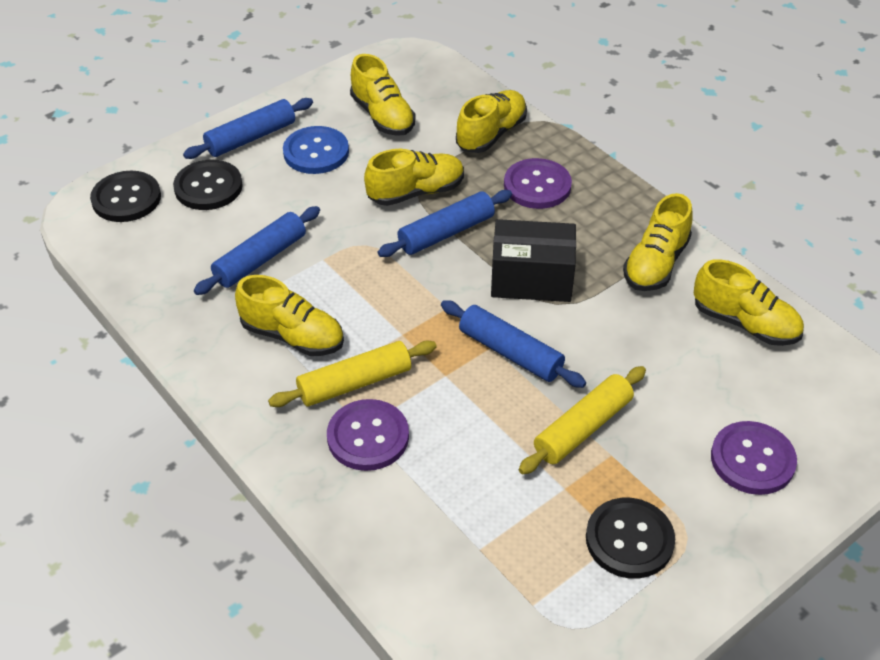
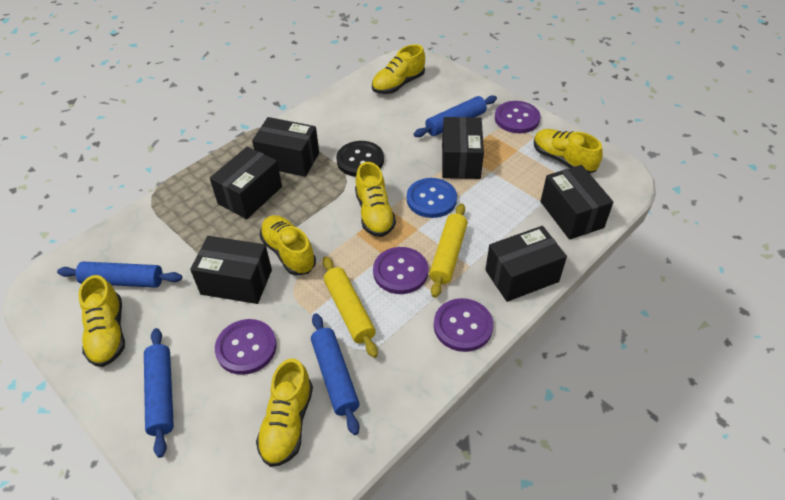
black box: [491,219,576,302] = 1 -> [190,236,272,304] [210,146,282,219] [252,117,319,177] [442,117,484,179] [485,226,567,302] [540,165,613,240] = 6
black button: [90,171,161,222] [173,160,243,210] [586,498,675,579] = 3 -> [336,141,384,177] = 1
purple button: [327,399,409,471] [504,158,572,209] [711,421,797,495] = 3 -> [215,319,277,375] [373,247,428,294] [434,298,493,352] [495,101,540,133] = 4

